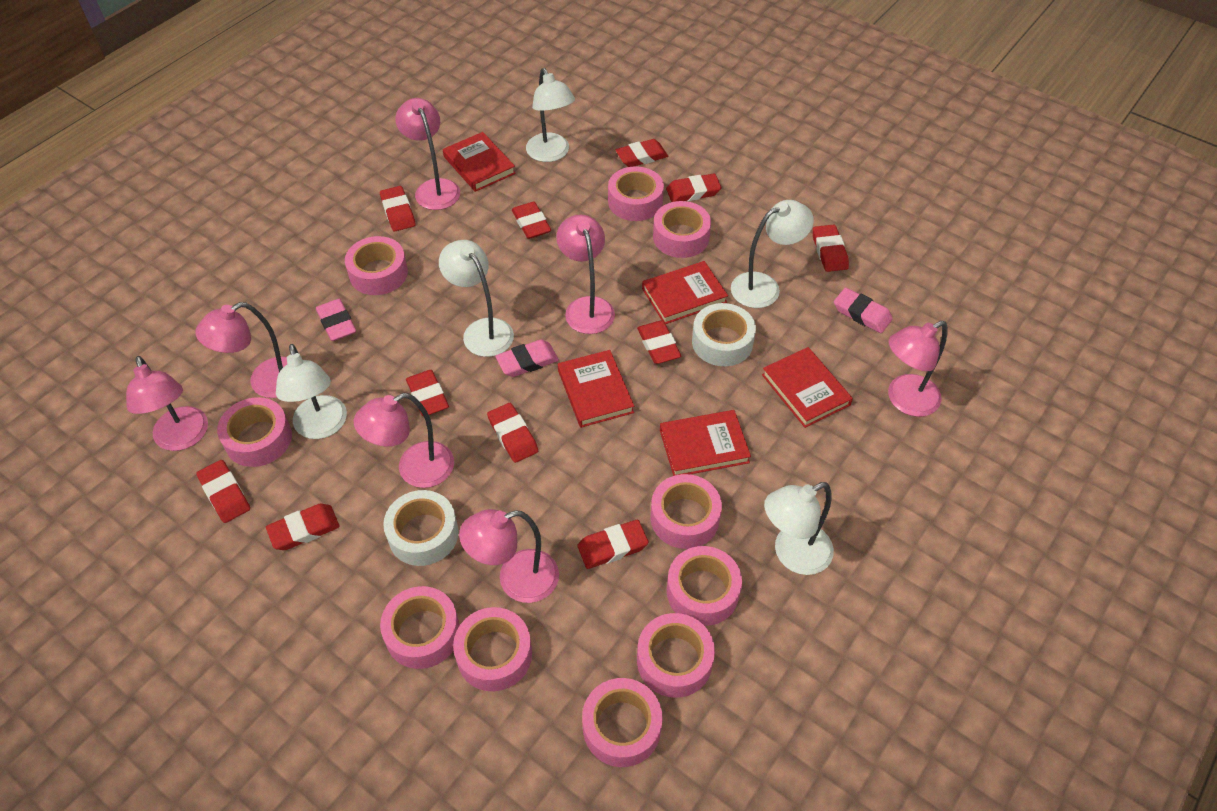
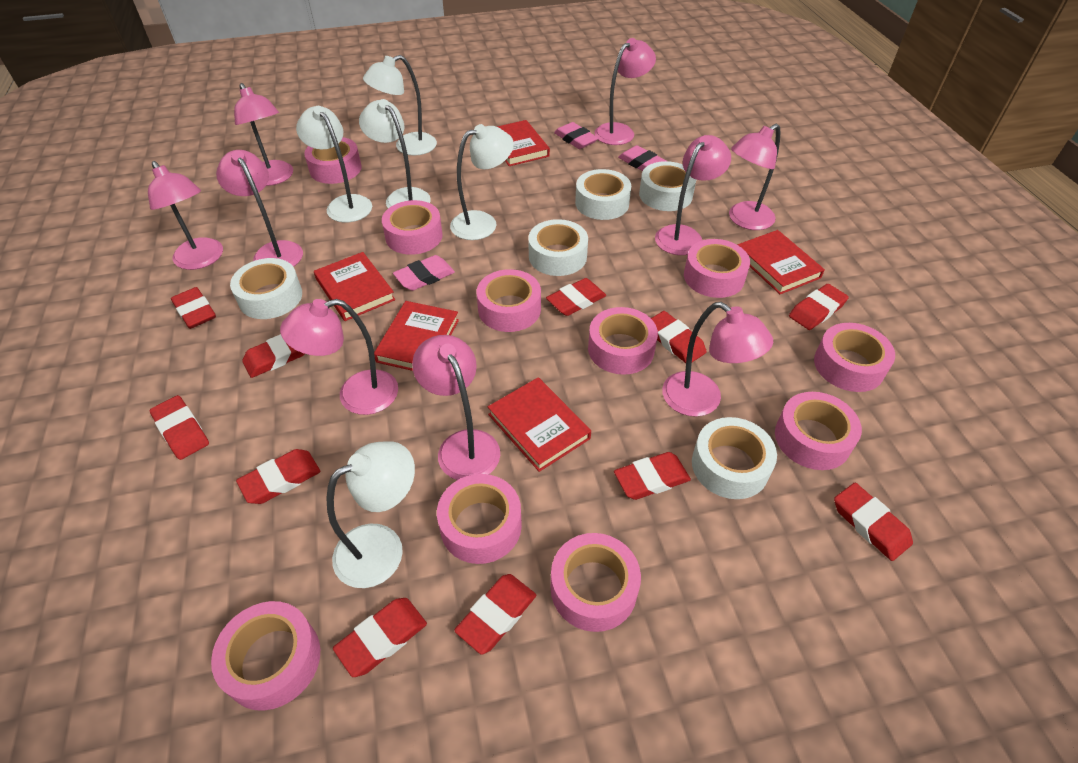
pink lamp: [126,356,208,451] [196,302,287,398] [354,393,454,488] [395,98,460,210] [459,509,559,603] [556,215,615,334] [888,321,948,417] = 7 -> [148,161,223,270] [216,150,303,267] [234,83,293,186] [280,299,398,415] [412,335,500,480] [594,38,656,145] [655,135,731,255] [662,302,773,417] [729,124,781,230] = 9
white tape: [383,490,459,566] [692,303,756,366] = 2 -> [230,258,302,319] [528,219,588,276] [575,169,631,220] [639,161,696,211] [692,417,777,499] = 5

